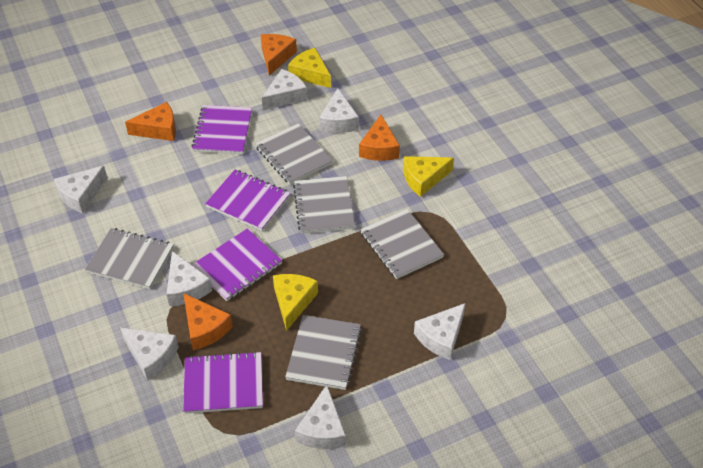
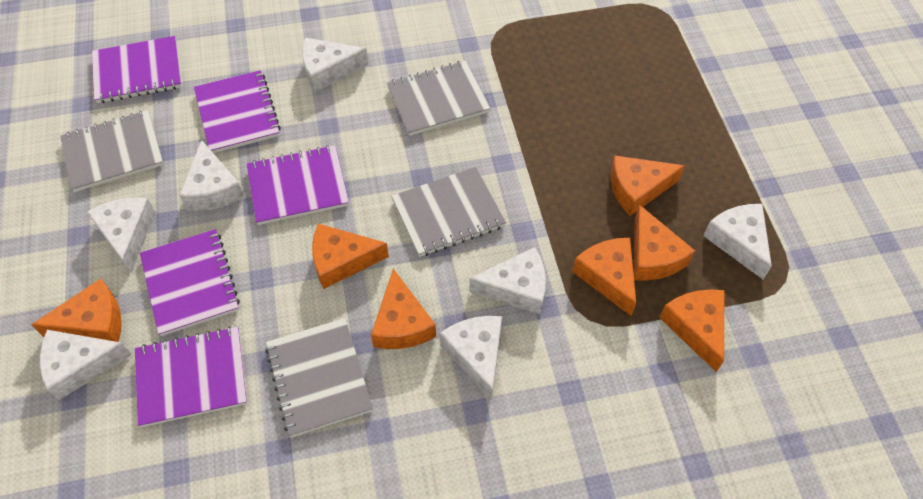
grey notebook: [85,228,174,289] [255,124,333,185] [285,315,362,390] [293,176,355,234] [360,209,444,279] = 5 -> [60,110,164,192] [265,318,373,438] [387,61,490,136] [391,167,506,257] = 4
orange cheese: [125,102,176,141] [183,293,233,350] [261,34,297,76] [359,115,400,161] = 4 -> [31,278,122,342] [312,224,389,289] [371,268,436,349] [572,238,636,316] [611,156,685,216] [634,205,695,281] [659,289,724,372] = 7
purple notebook: [183,351,263,414] [191,105,252,154] [192,229,282,301] [205,170,290,231] = 4 -> [92,36,182,103] [135,327,247,427] [140,229,240,336] [194,70,281,153] [246,145,349,225] = 5
yellow cheese: [273,274,318,331] [288,48,331,88] [403,156,454,197] = 3 -> none = 0

